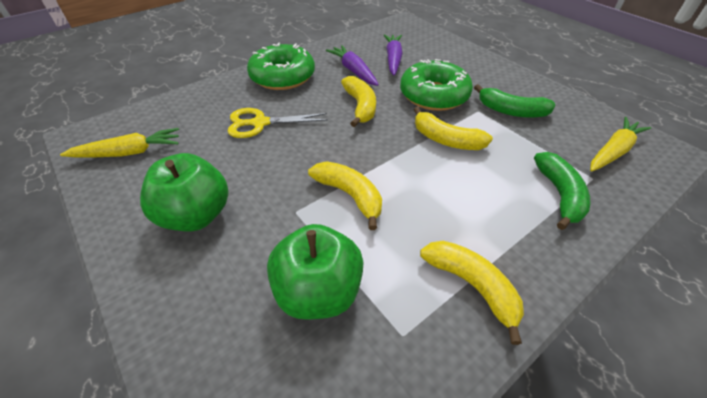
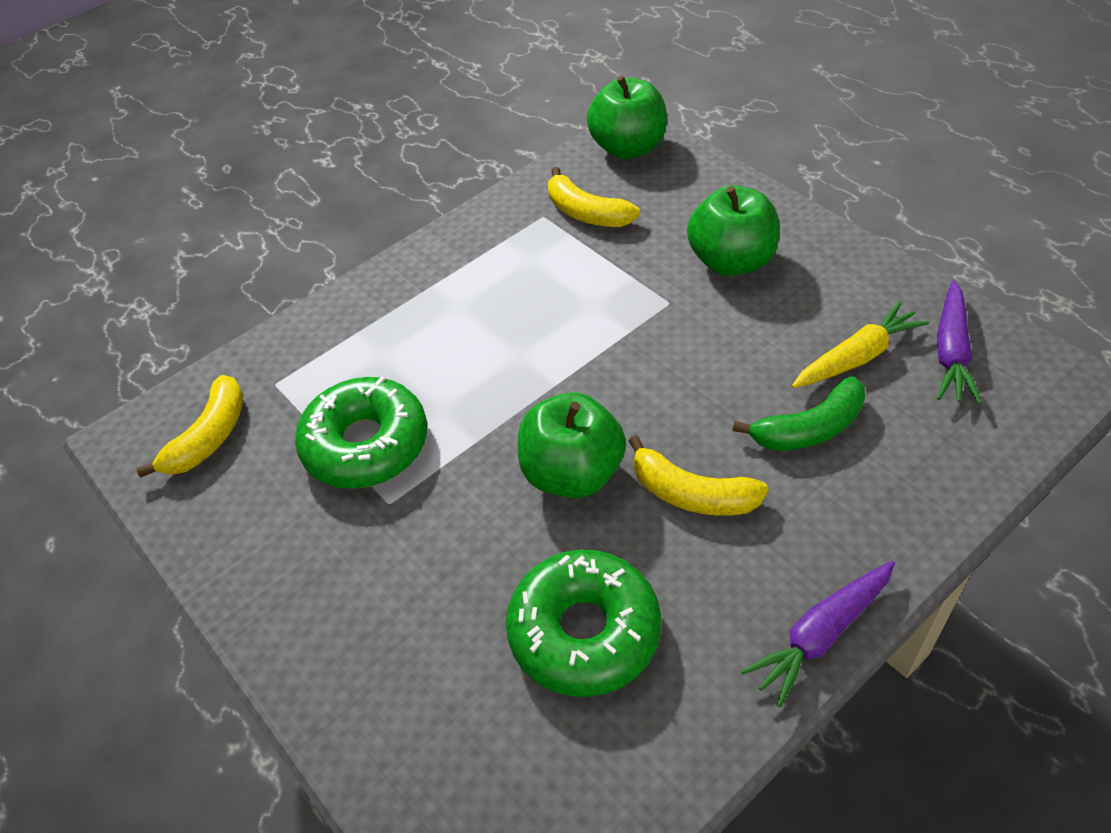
green apple: [140,153,228,231] [267,224,364,320] = 2 -> [518,392,626,498] [587,75,667,159] [687,185,779,276] = 3
green banana: [474,84,555,118] [534,152,591,230] = 2 -> [733,377,865,451] = 1
yellow banana: [308,161,382,230] [341,76,376,127] [414,107,493,150] [420,241,524,345] = 4 -> [136,375,243,477] [548,167,640,227] [629,436,769,516] = 3
yellow carrot: [60,128,179,157] [590,117,651,172] = 2 -> [792,301,929,388] = 1
yellow scissors: [227,108,328,138] = 1 -> none = 0

